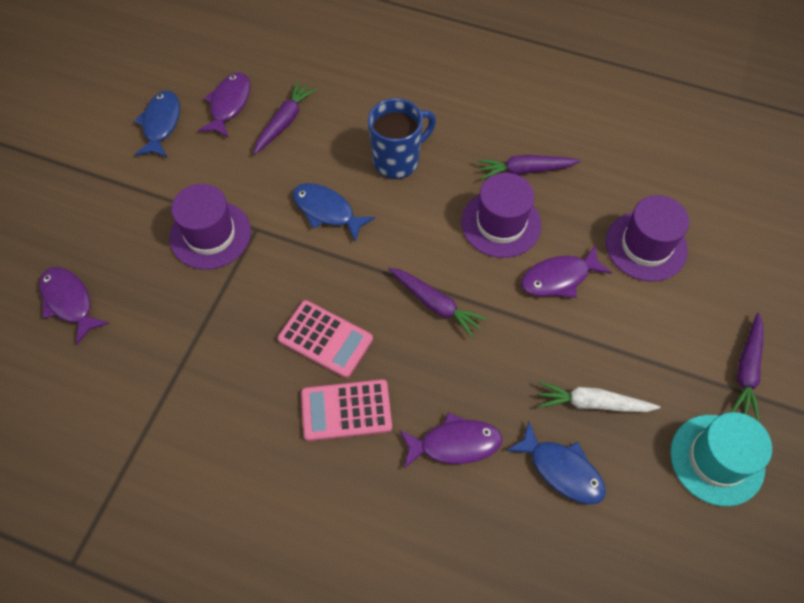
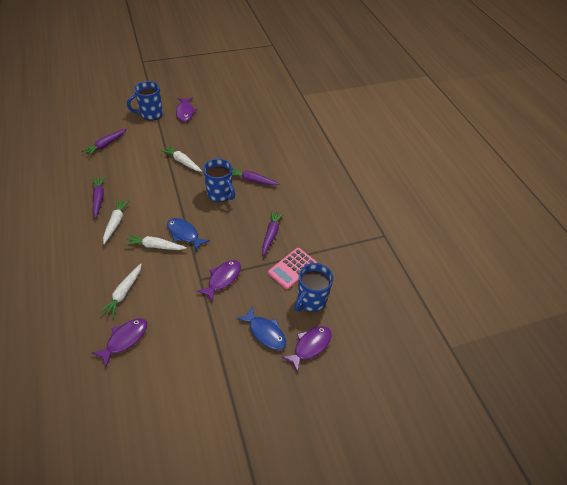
blue fish: [134,91,180,158] [293,183,375,242] [506,421,606,504] = 3 -> [167,218,210,251] [237,307,286,350] = 2
blue mug: [368,98,436,179] = 1 -> [127,81,163,121] [203,158,235,202] [294,263,333,312] = 3
pink calculator: [278,300,373,378] [301,379,392,441] = 2 -> [268,248,317,289] = 1
purple hat: [170,184,251,270] [461,173,541,258] [606,195,689,282] = 3 -> none = 0
turquoise hat: [670,412,772,506] = 1 -> none = 0
white carrot: [538,382,660,412] = 1 -> [99,264,142,318] [103,199,129,244] [125,234,186,250] [160,145,202,172] = 4

